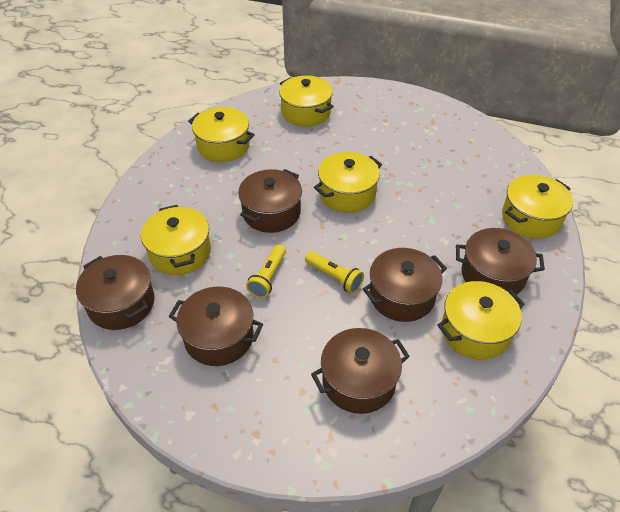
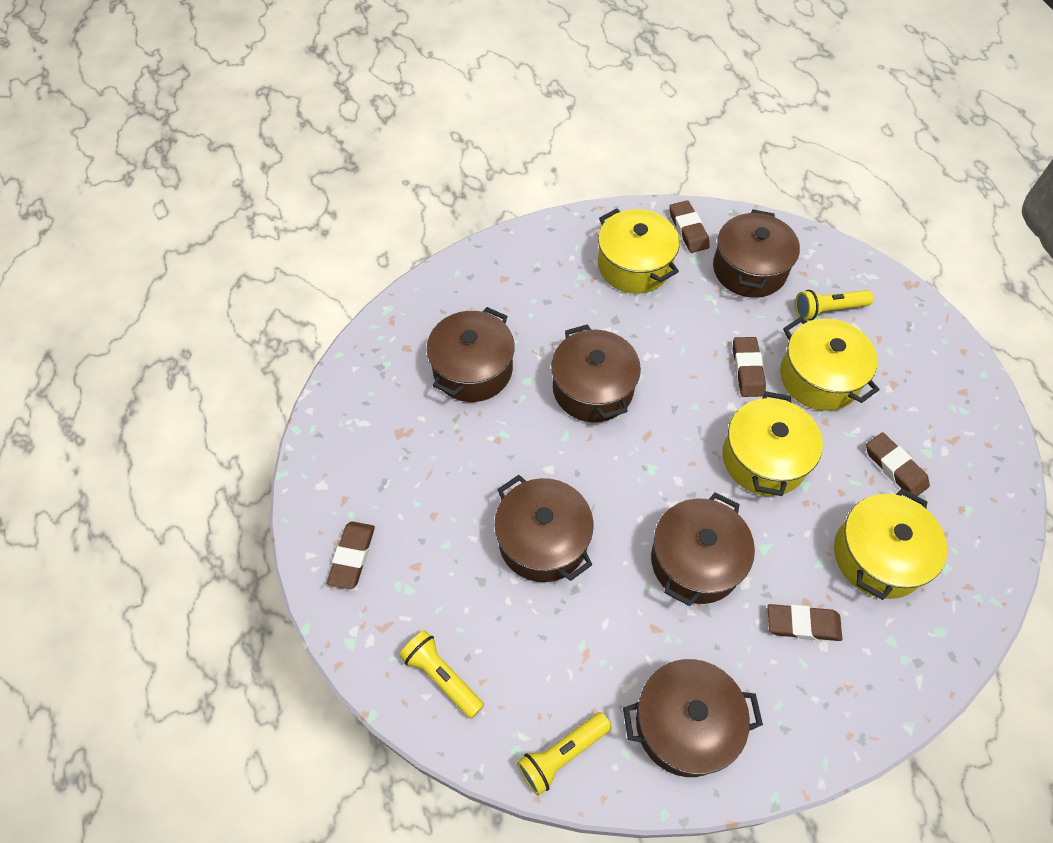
brown eraser: none = 0 -> [327,521,375,589] [669,200,710,253] [733,337,766,397] [768,604,842,641] [866,432,930,496] = 5
yellow flashlight: [246,244,286,298] [305,251,364,293] = 2 -> [399,630,484,719] [517,712,612,796] [795,290,873,320] = 3
yellow pot: [141,205,211,275] [188,107,255,162] [279,76,334,127] [314,152,382,213] [437,281,525,360] [502,175,573,239] = 6 -> [598,208,680,294] [723,391,823,496] [780,317,880,411] [834,489,947,600] = 4

